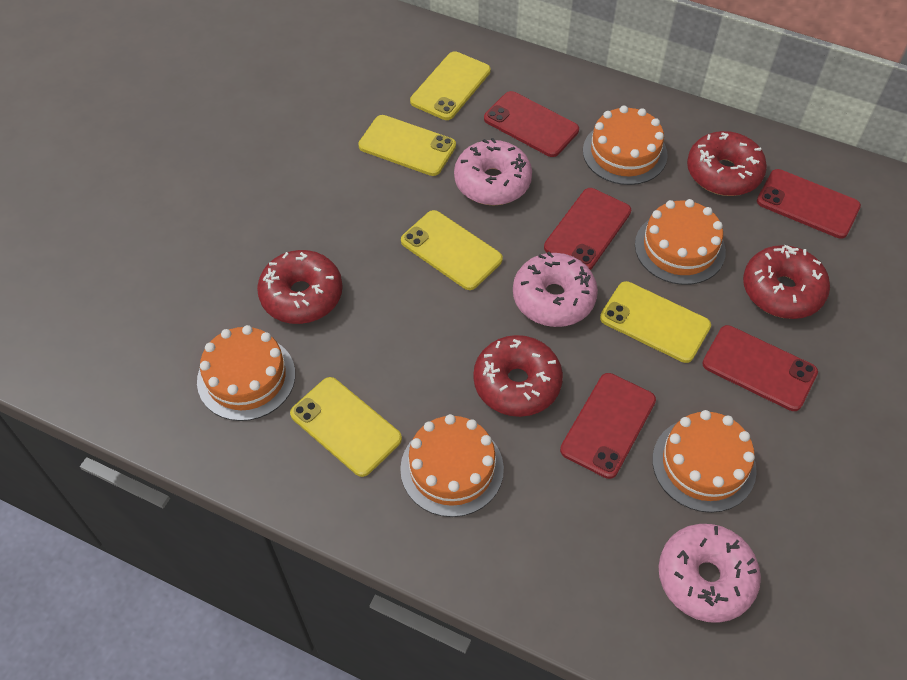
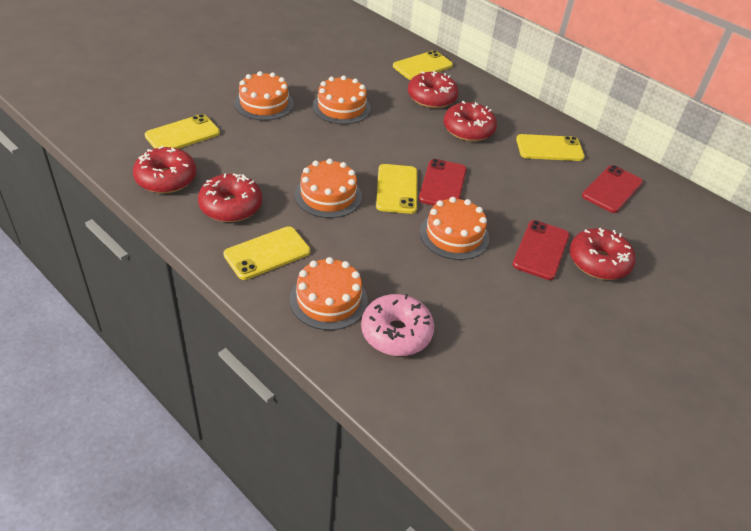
pink donut: [454,138,532,205] [513,252,598,327] [658,524,761,623] = 3 -> [361,294,434,356] = 1
red donut: [257,250,343,324] [473,335,563,417] [687,131,767,196] [743,245,830,319] = 4 -> [133,146,196,194] [198,173,262,222] [408,71,459,108] [443,101,497,142] [570,228,636,280] = 5
red phone: [484,91,579,157] [544,188,631,270] [560,373,656,479] [702,325,818,411] [757,169,861,239] = 5 -> [419,159,467,205] [512,220,570,280] [582,165,643,213] = 3

